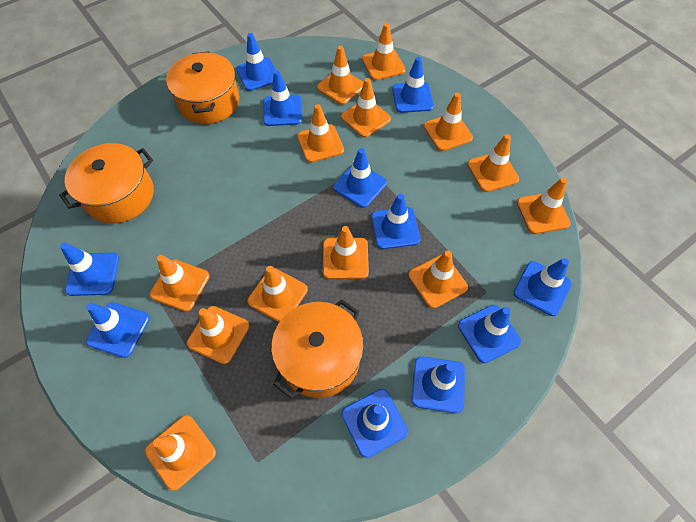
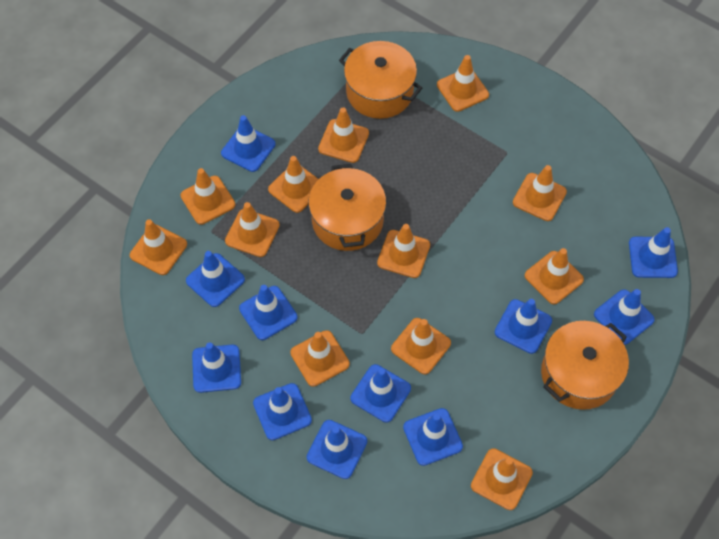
orange traffic cone: [145,415,216,491] [150,255,210,311] [187,306,250,364] [247,266,308,322] [297,104,344,162] [317,46,364,105] [323,226,369,279] [341,78,391,138] [362,23,406,80] [409,251,468,308] [424,93,473,151] [467,134,519,192] [517,178,571,234] = 13 -> [130,219,187,275] [180,168,236,225] [225,202,280,257] [268,156,319,213] [290,330,350,387] [318,108,369,163] [377,224,430,278] [391,318,451,374] [437,55,489,112] [471,448,533,510] [513,165,567,221] [524,248,584,304] = 12

